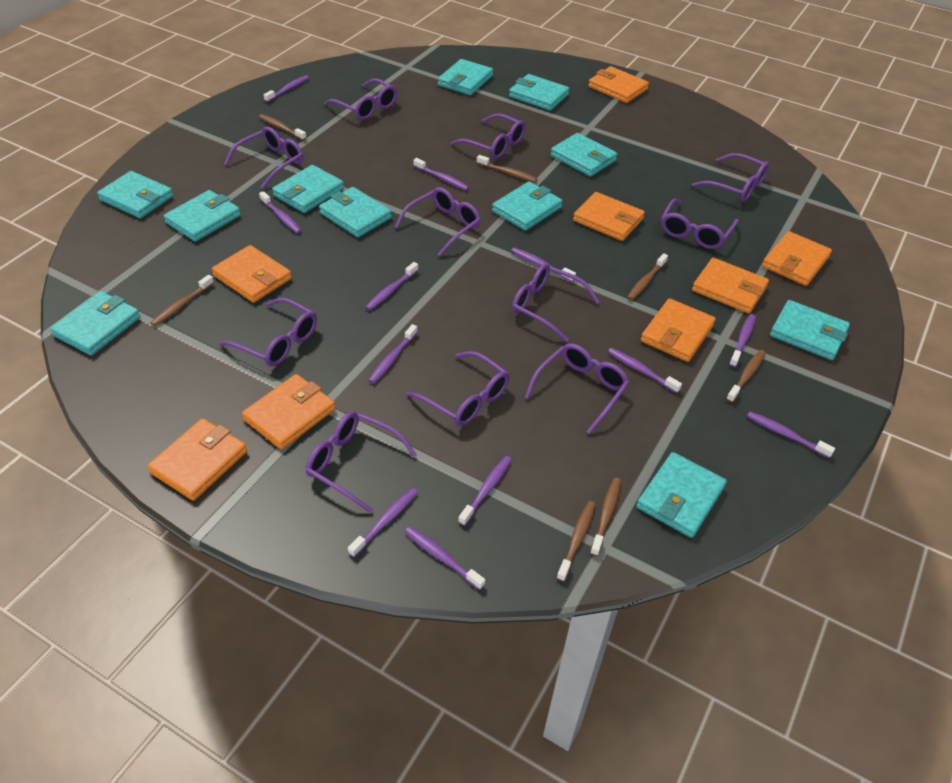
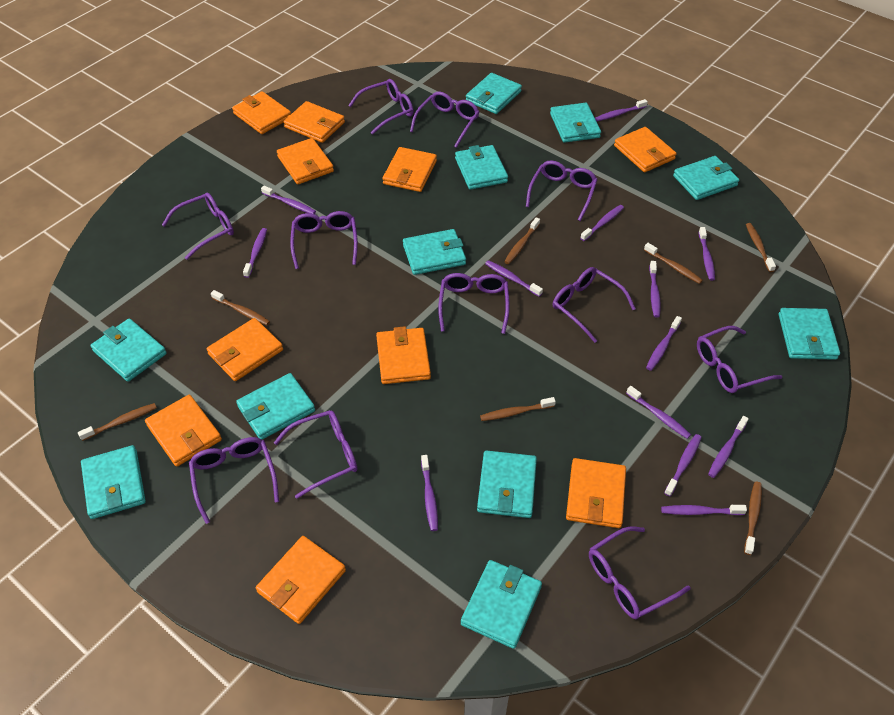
orange wallet: [147,418,247,501] [212,245,292,303] [242,374,335,450] [573,192,645,241] [589,66,649,103] [641,298,716,362] [692,258,769,314] [762,231,832,286] = 8 -> [145,395,222,467] [207,318,283,381] [232,91,291,134] [256,536,346,624] [277,138,334,184] [284,101,345,143] [376,326,431,384] [383,147,437,192] [566,458,626,528] [614,127,676,172] = 10
purple toothbrush: [259,191,302,234] [264,75,309,102] [348,488,418,557] [365,262,418,311] [368,324,418,384] [405,526,485,590] [413,158,469,190] [458,456,512,526] [511,247,576,282] [608,348,682,393] [729,314,756,367] [747,411,835,458] = 12 -> [243,228,267,278] [261,186,316,214] [421,455,438,531] [485,260,543,297] [580,205,624,241] [595,99,648,121] [626,386,691,439] [646,316,682,371] [649,261,661,318] [661,505,747,515] [664,434,702,496] [698,227,715,281] [708,416,749,478] = 13

